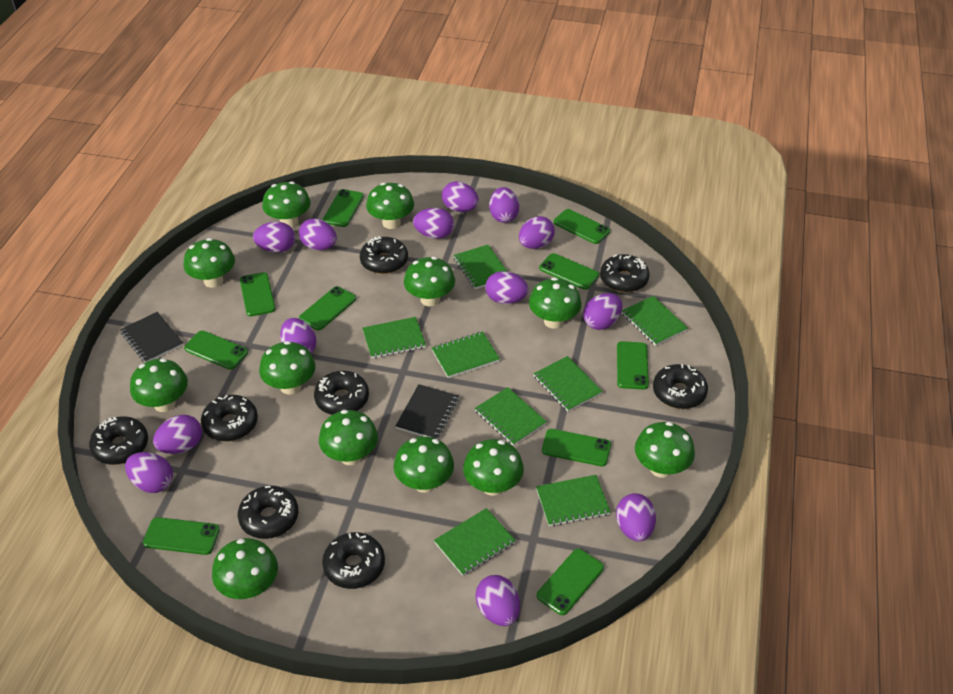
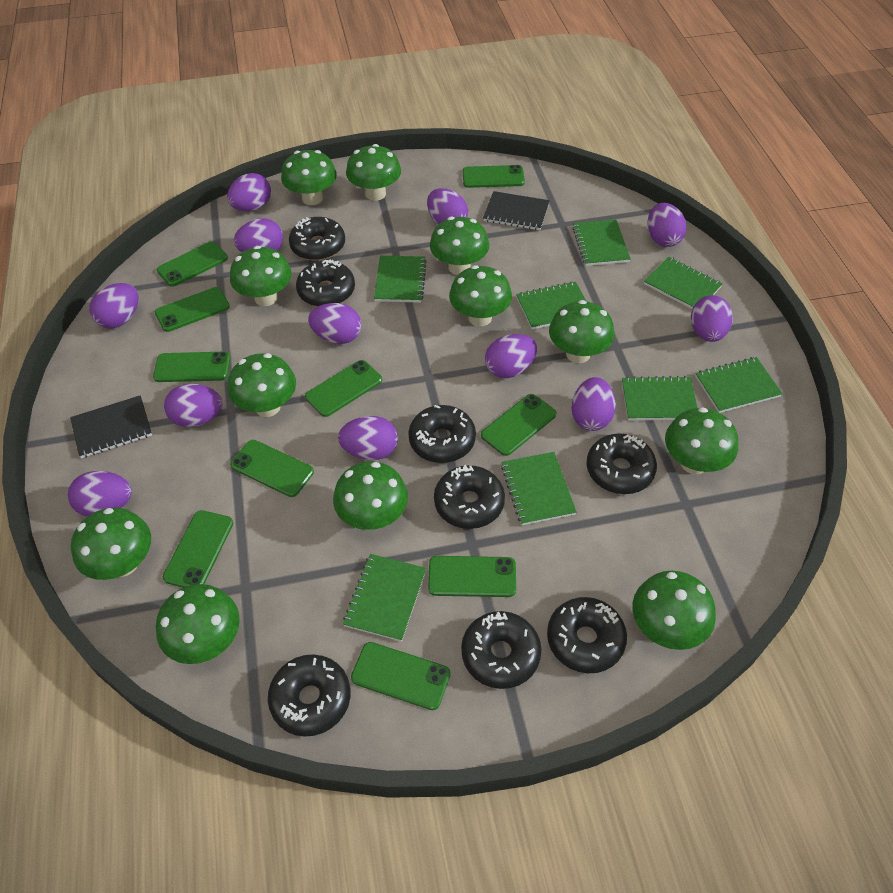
purple egg: [125,452,173,493] [153,415,202,454] [253,222,295,253] [280,318,316,353] [299,218,337,250] [413,208,454,239] [442,181,479,212] [476,575,520,626] [485,271,528,304] [489,187,519,223] [519,216,555,249] [583,293,622,330] [616,493,656,542] = 13 -> [68,471,132,517] [89,283,138,329] [164,384,223,427] [227,173,271,211] [234,218,283,252] [308,303,361,344] [338,416,398,460] [427,188,468,224] [485,334,537,378] [571,377,616,431] [647,203,686,247] [691,295,733,342] = 12

